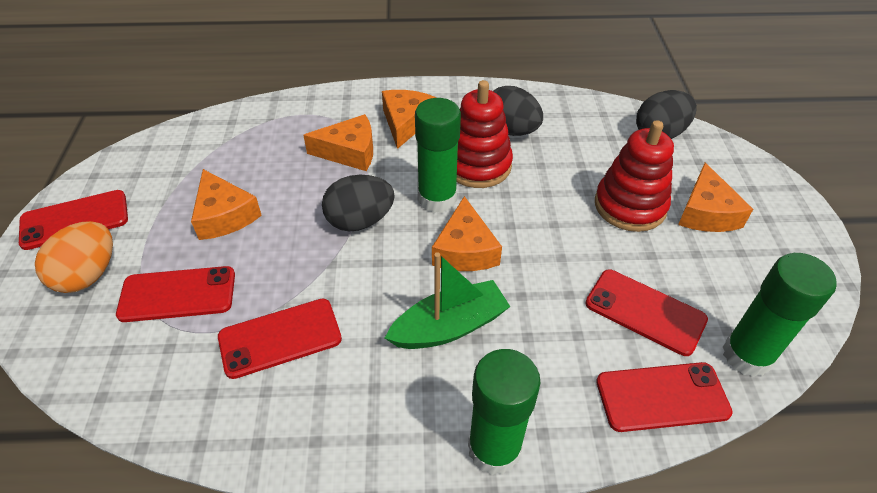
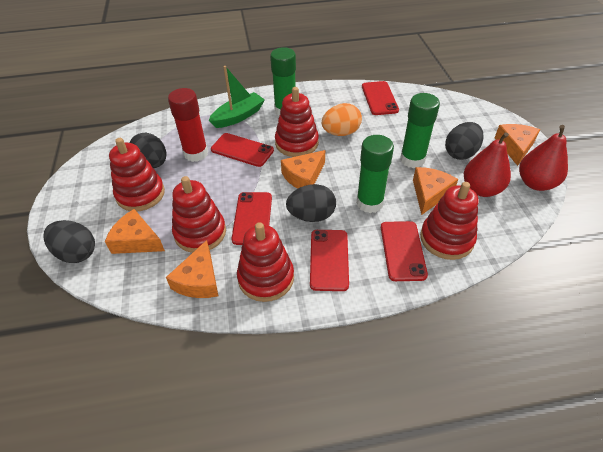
black egg: [322,175,395,231] [493,86,543,136] [636,90,697,139] = 3 -> [43,220,95,263] [129,133,166,168] [286,184,336,222] [445,122,484,160] = 4
red glue stick: none = 0 -> [168,88,208,162] = 1
red pear: none = 0 -> [464,132,511,197] [519,125,568,191] = 2
red stacking toy: [457,80,513,188] [595,120,674,232] = 2 -> [109,138,165,211] [172,176,226,253] [237,222,294,302] [275,87,319,157] [420,182,478,260] = 5

